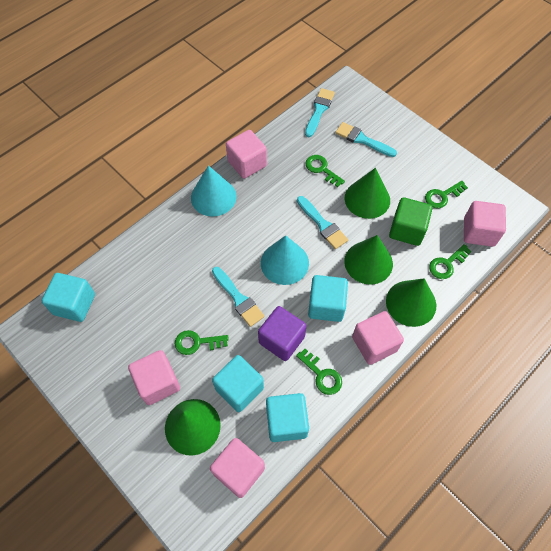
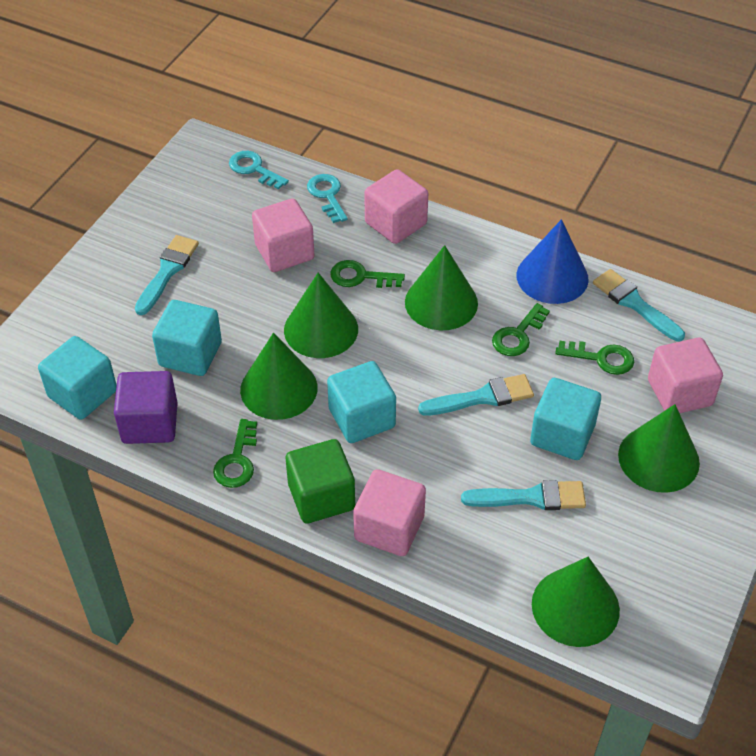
blue cone: none = 0 -> [516,219,589,304] = 1
green cone: [165,399,221,456] [344,235,393,285] [345,168,390,219] [386,278,436,327] = 4 -> [240,333,318,420] [284,273,358,358] [405,245,478,330] [532,557,620,647] [618,404,700,493] = 5
green key: [175,330,229,355] [296,349,342,395] [305,155,345,187] [425,181,468,209] [429,244,472,279] = 5 -> [213,419,257,488] [330,260,405,288] [492,303,550,356] [555,341,634,375] = 4
pink cube: [128,350,180,405] [210,438,265,498] [226,130,267,179] [352,311,404,365] [464,201,506,247] = 5 -> [252,198,314,272] [353,469,426,556] [364,169,428,244] [648,338,723,413] = 4
turquoise cone: [191,166,236,217] [261,235,309,285] = 2 -> none = 0
turquoise key: none = 0 -> [229,151,289,190] [307,174,348,223] = 2

